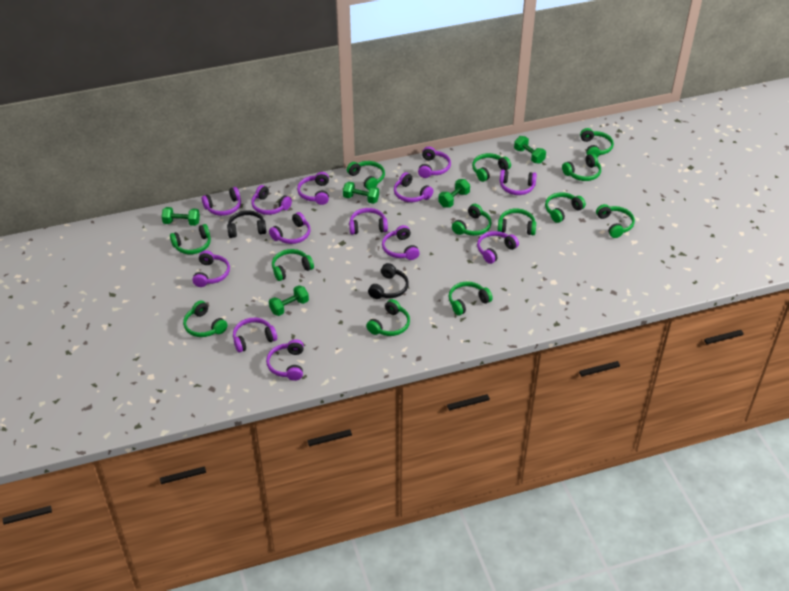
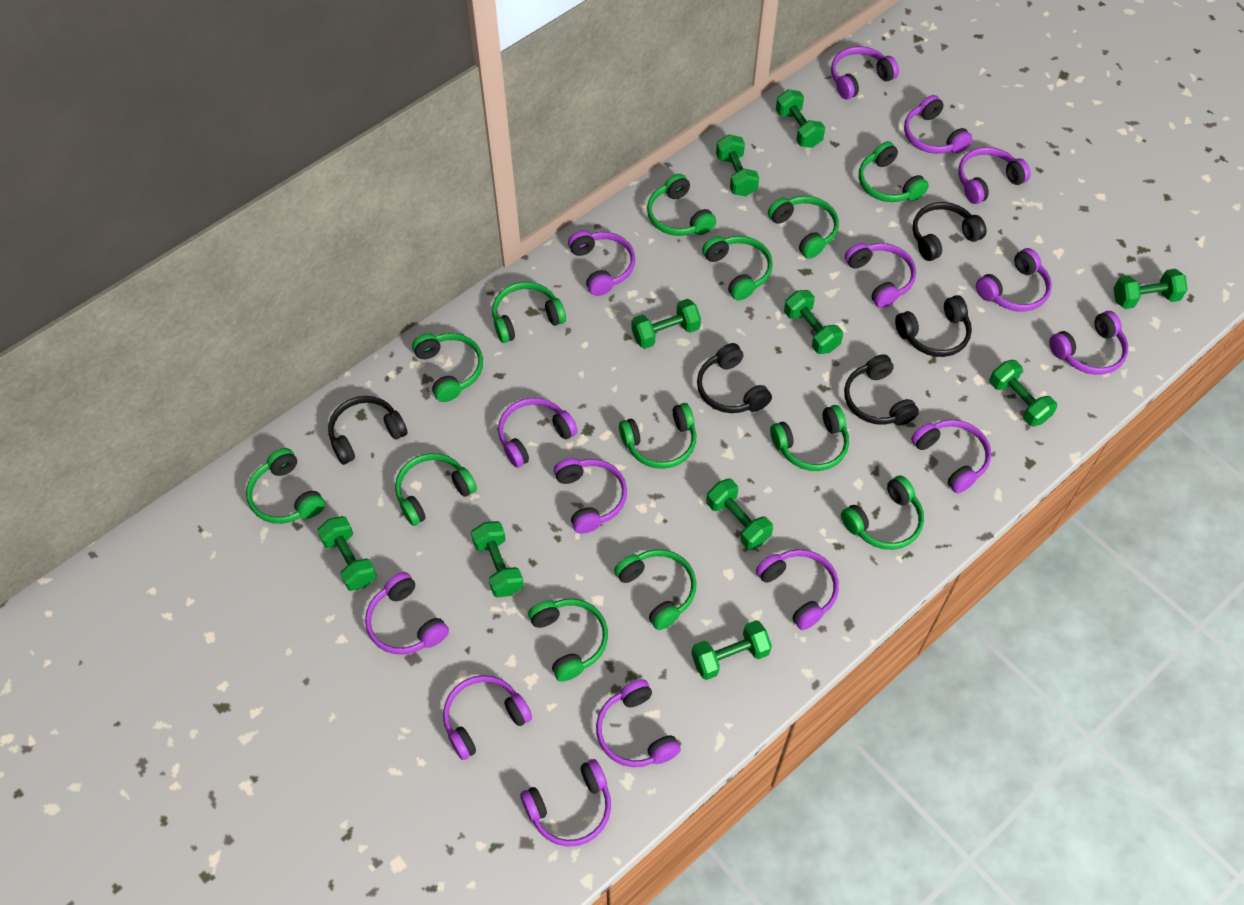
black headphones: [227,210,266,238] [368,263,409,299] = 2 -> [328,396,408,465] [697,343,772,413] [844,354,919,425] [895,295,972,357] [912,202,987,261] = 5
green dumbbell: [161,207,200,226] [269,285,309,316] [343,182,379,204] [438,179,470,208] [514,136,546,164] = 5 -> [317,516,377,591] [471,521,524,597] [631,299,701,349] [691,620,772,680] [707,479,773,550] [716,134,759,197] [776,89,825,148] [784,290,843,354] [990,360,1057,427] [1113,269,1188,309] = 10
purple headphones: [192,250,230,287] [202,187,241,216] [233,318,277,353] [251,185,292,215] [266,339,304,381] [269,212,310,244] [297,172,329,205] [349,208,388,235] [382,225,420,260] [394,172,433,202] [418,147,451,178] [477,231,519,264] [500,169,537,195] = 13 -> [365,572,449,654] [443,675,532,760] [498,398,578,468] [520,759,611,847] [554,458,627,534] [568,230,635,296] [596,679,681,767] [756,549,839,630] [831,46,899,99] [845,243,916,308] [904,95,973,154] [911,420,991,493] [958,147,1031,204] [976,248,1052,312] [1049,311,1128,375] = 15

